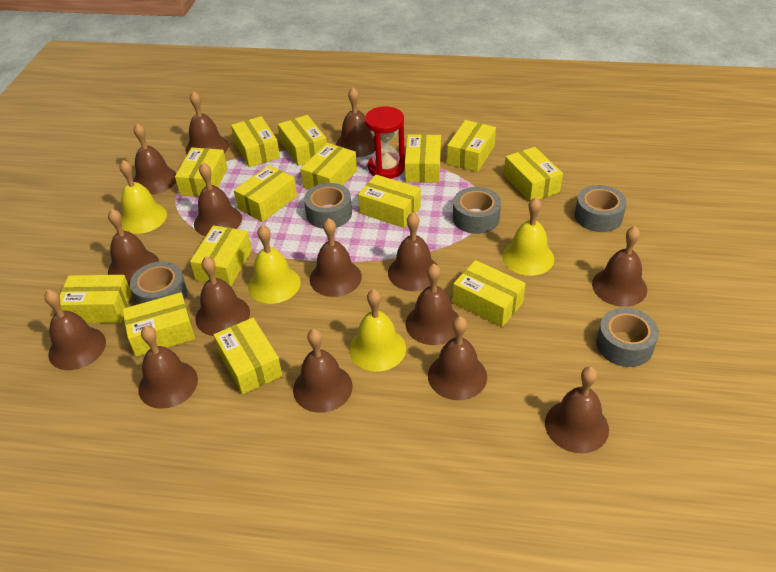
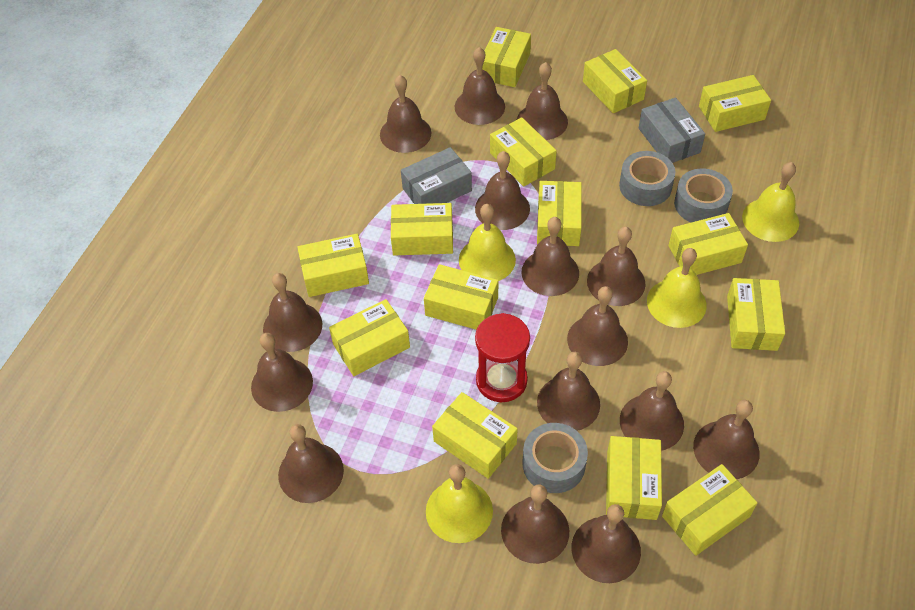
grey box: none = 0 -> [401,147,472,204] [639,97,705,163] = 2
grey tape: [130,261,187,305] [304,183,352,229] [453,187,501,234] [575,185,627,232] [596,308,659,367] = 5 -> [522,423,588,493] [619,151,675,206] [674,168,733,222] = 3

